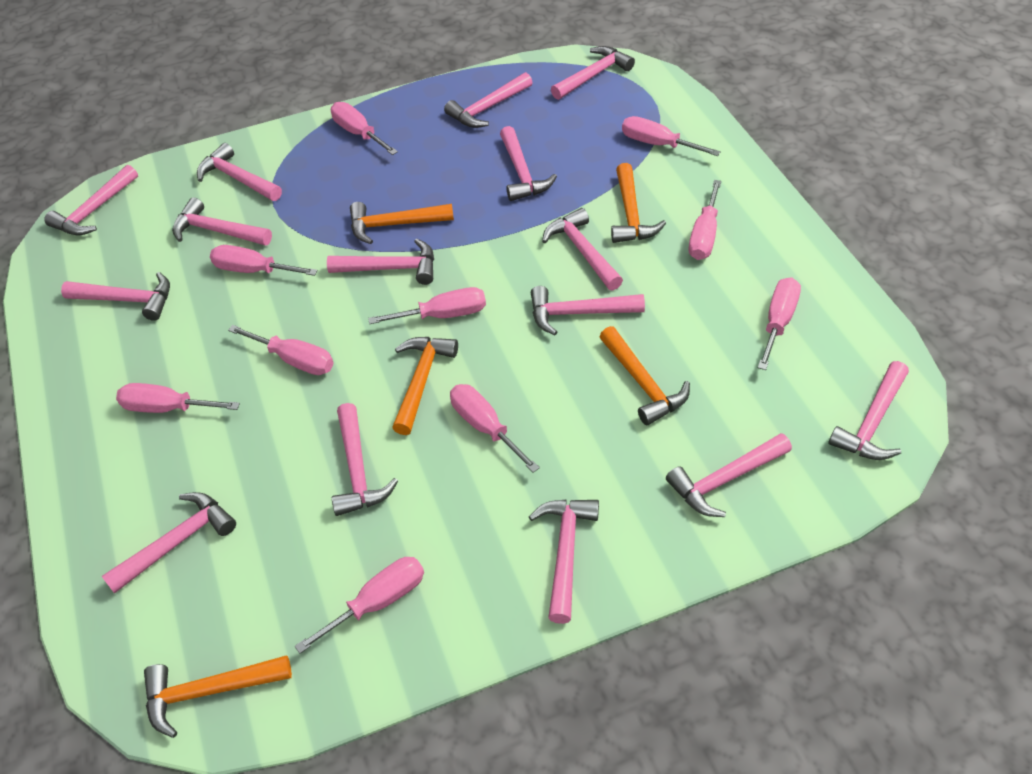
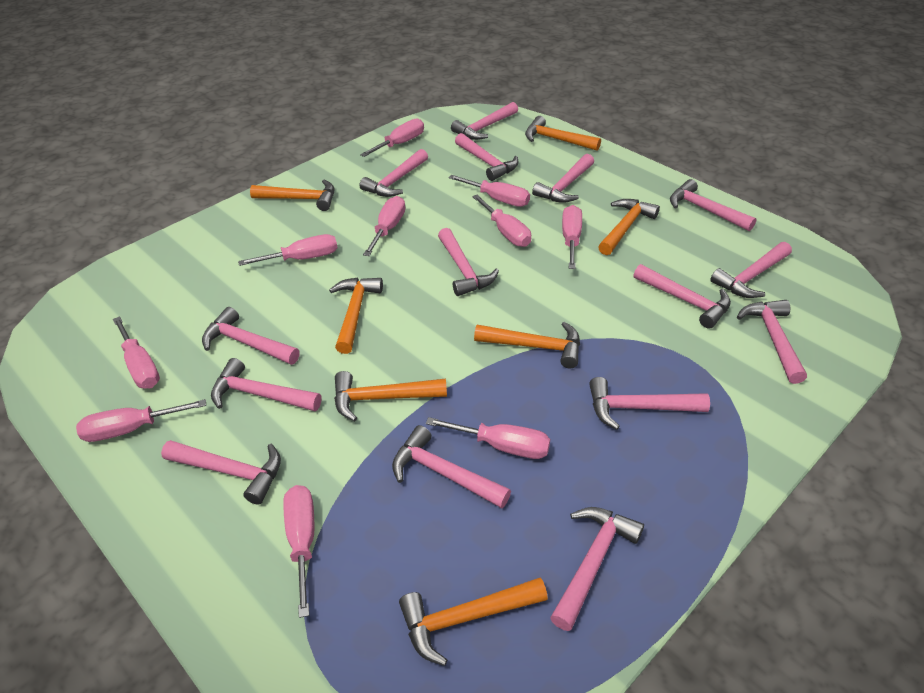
orange hammer: [144,655,292,738] [350,202,454,244] [392,337,458,435] [599,326,690,425] [611,163,666,243] = 5 -> [250,180,335,211] [329,277,383,354] [334,371,447,422] [399,578,548,666] [474,322,580,368] [525,116,601,151] [598,199,660,255] = 7

